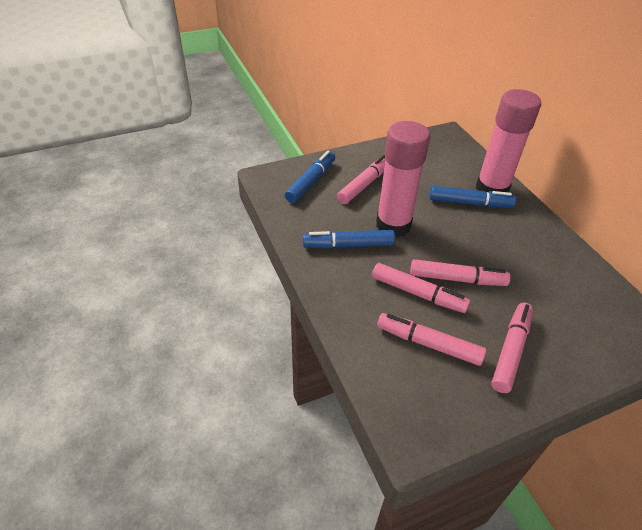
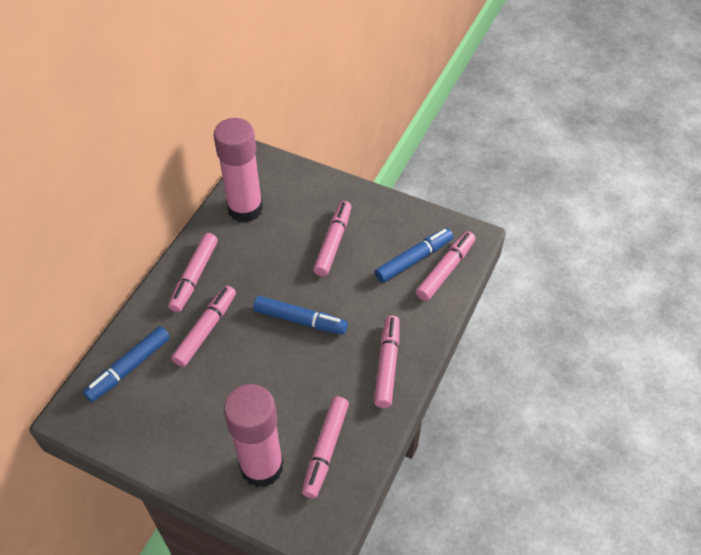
pink marker: [337,155,386,204] [372,263,470,313] [377,313,486,366] [410,259,511,286] [491,303,533,393] = 5 -> [168,233,218,312] [171,286,236,367] [302,397,349,499] [313,201,351,277] [374,315,400,408] [416,231,475,301] = 6

